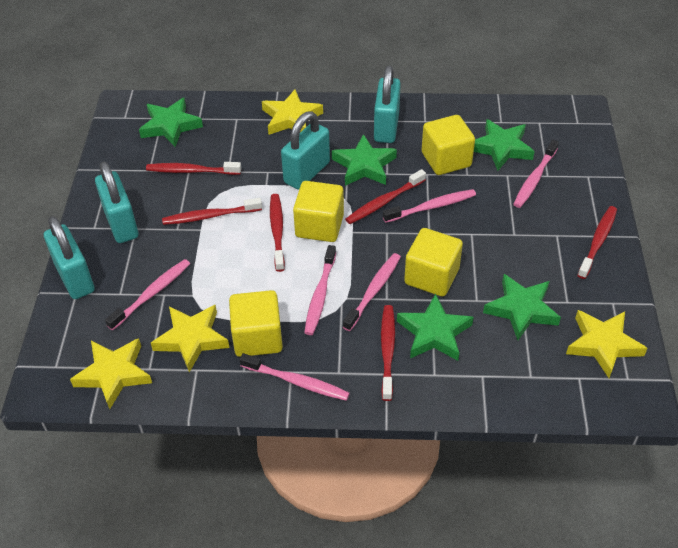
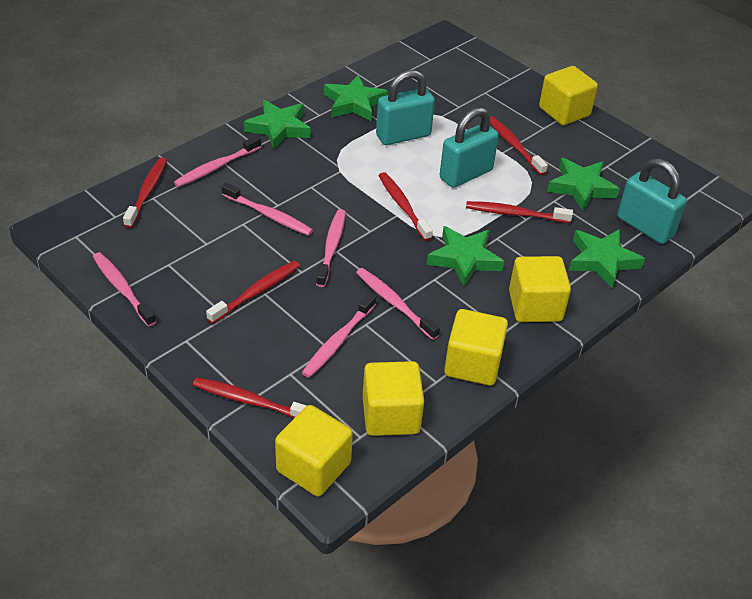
turquoise padlock: [44,216,95,299] [95,162,138,243] [281,111,330,190] [374,65,401,143] = 4 -> [376,70,435,145] [440,107,499,188] [617,158,687,244] = 3
yellow cube: [229,290,283,357] [293,181,344,242] [404,228,463,297] [422,115,475,175] = 4 -> [275,405,353,496] [363,361,424,436] [444,309,508,386] [509,256,571,322] [539,66,598,125] = 5
yellow star: [70,338,152,409] [151,305,229,373] [262,89,323,135] [566,310,648,378] = 4 -> none = 0

